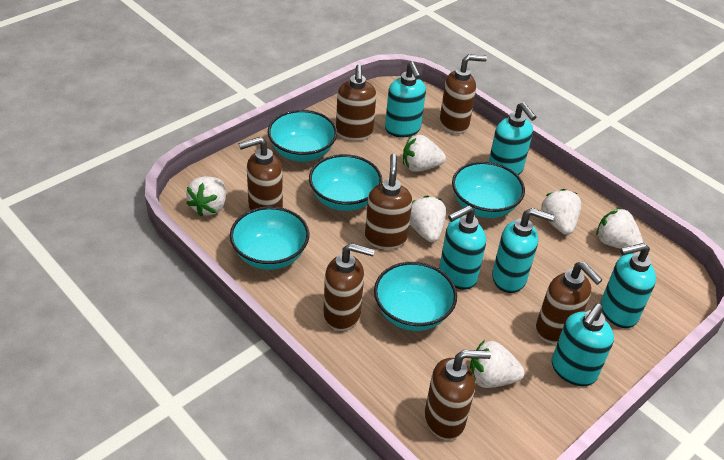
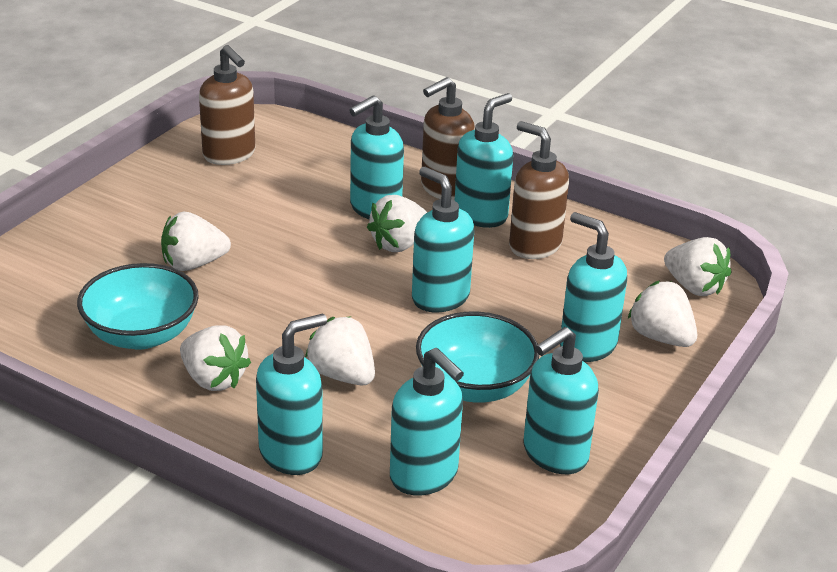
brown soap dispenser: [239,137,283,210] [323,243,375,331] [336,65,376,141] [365,154,412,250] [425,350,491,440] [440,54,487,134] [536,262,602,344] = 7 -> [199,45,255,165] [421,77,475,201] [509,121,569,259] = 3
turquoise bowl: [230,206,309,270] [268,110,337,162] [309,154,382,211] [374,262,457,331] [452,161,525,218] = 5 -> [77,263,199,350] [416,312,539,403] = 2
turquoise soap dispenser: [385,62,426,137] [439,205,486,290] [489,102,536,175] [492,208,554,293] [552,303,614,386] [601,243,656,328] = 6 -> [256,313,327,475] [349,95,404,219] [390,348,464,495] [412,167,474,312] [455,93,513,228] [523,327,599,474] [560,212,627,362] = 7

